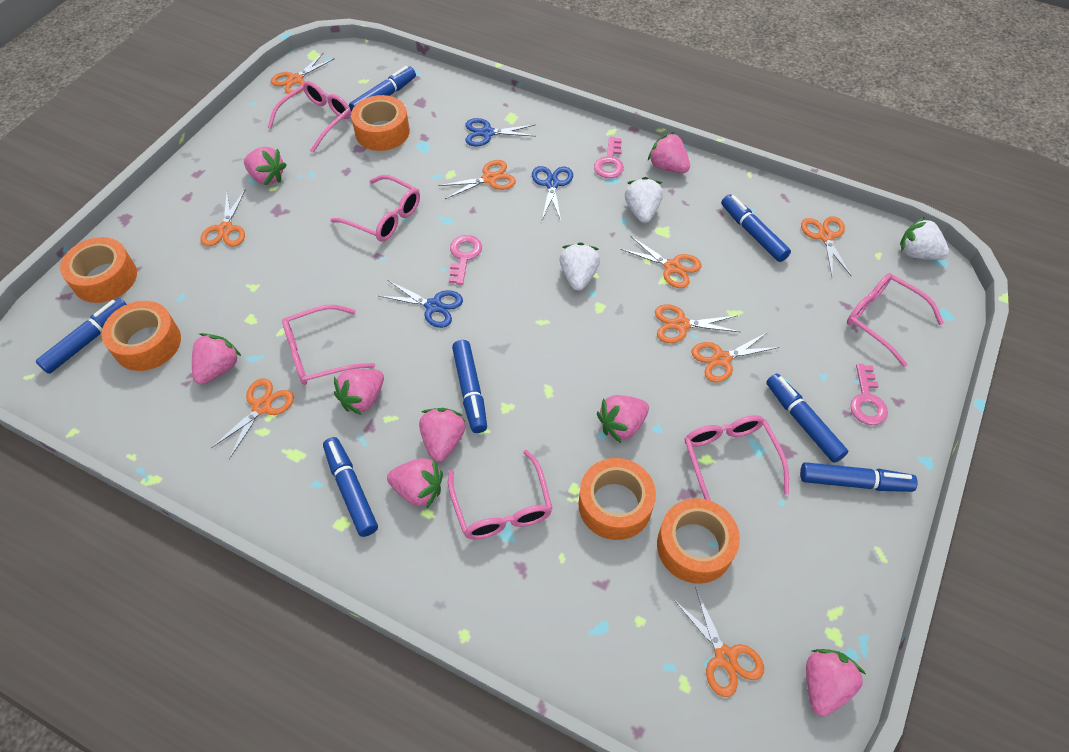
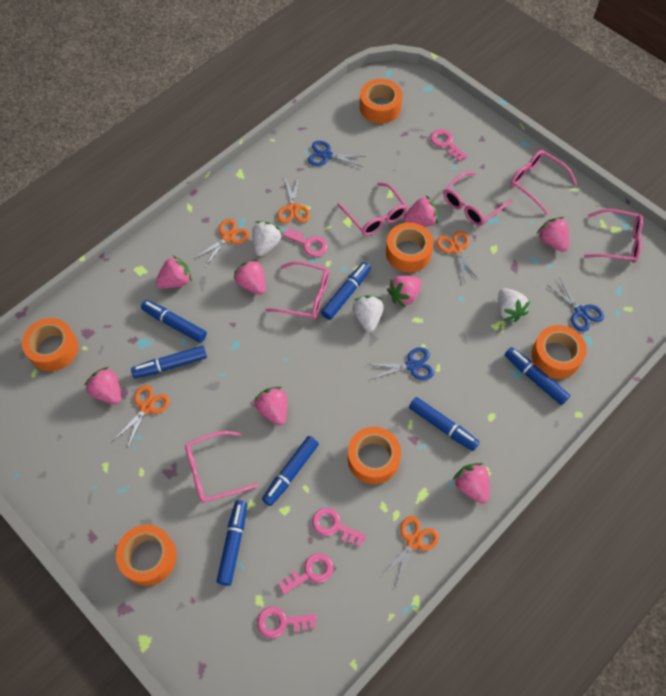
orange scissors: [200,190,245,247] [211,378,294,459] [271,53,335,94] [438,160,516,199] [620,236,701,288] [655,304,740,343] [674,587,764,697] [692,332,780,383] [801,216,852,277] = 9 -> [113,385,170,449] [194,219,250,267] [277,177,310,223] [381,516,439,587] [436,231,479,282] = 5
orange tape: [60,237,137,303] [101,301,181,371] [351,95,410,151] [578,458,656,540] [657,498,740,584] = 5 -> [22,318,78,372] [116,525,177,586] [348,427,401,484] [360,79,402,124] [386,222,434,272] [531,325,587,379] = 6
pink key: [449,235,482,285] [594,137,624,178] [850,364,888,425] = 3 -> [257,607,317,638] [278,553,333,595] [283,228,328,257] [312,508,366,547] [430,129,467,162] = 5

